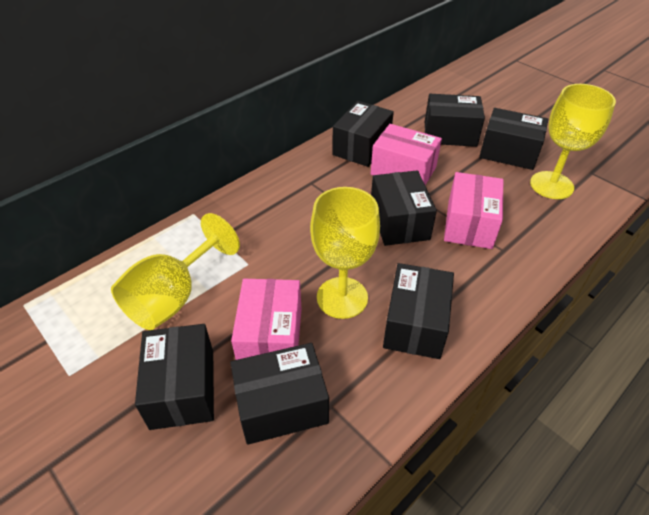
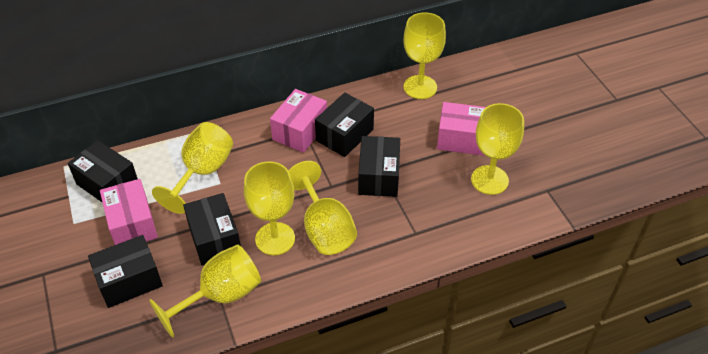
black box: [135,324,214,430] [230,343,329,445] [332,101,394,167] [371,170,437,246] [383,263,454,359] [425,94,485,147] [479,108,548,170] = 7 -> [68,140,138,202] [88,235,163,308] [183,193,241,266] [315,93,374,157] [358,136,400,197] = 5
yellow goblet: [111,213,240,330] [310,187,380,319] [530,84,616,199] = 3 -> [149,245,261,338] [152,122,233,214] [244,161,295,255] [289,161,357,255] [403,12,446,99] [471,103,524,195] = 6

